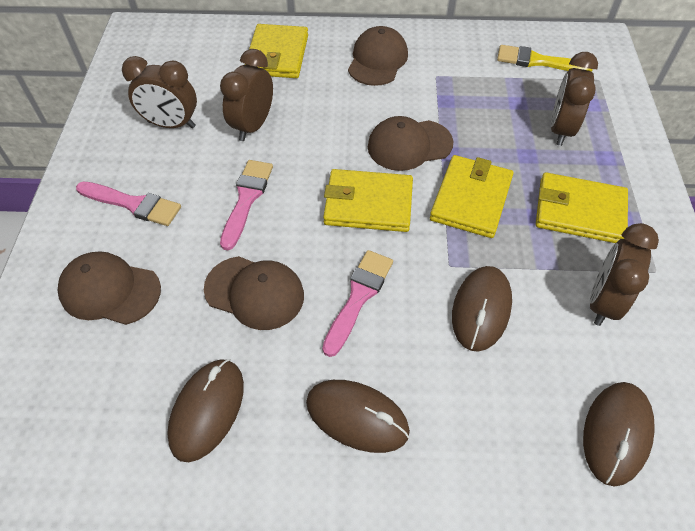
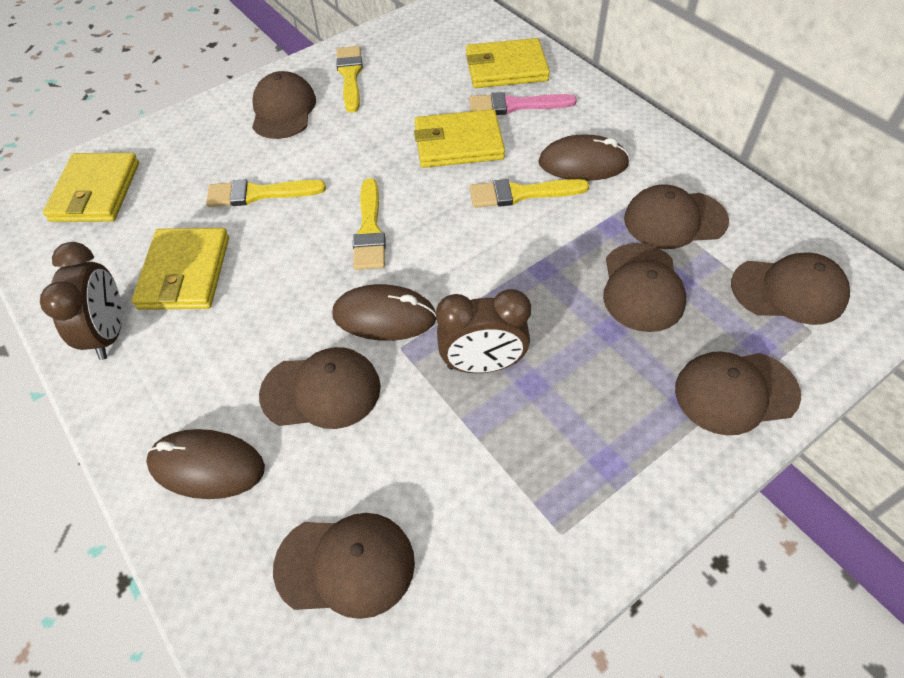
brown cap: [58,251,161,325] [204,256,304,330] [348,26,408,86] [368,116,453,171] = 4 -> [252,71,316,139] [259,347,381,429] [273,513,415,619] [603,243,686,332] [624,185,729,249] [675,351,801,435] [731,252,850,325] = 7
brown clock: [122,56,197,128] [220,49,273,141] [551,52,598,146] [590,223,659,326] = 4 -> [40,242,122,360] [436,289,531,373] = 2
brown mouse: [167,359,244,462] [306,380,410,453] [452,266,512,352] [583,382,655,486] = 4 -> [146,429,265,499] [333,284,436,341] [538,134,630,181] = 3
pink brush: [76,182,181,226] [220,160,273,250] [322,250,393,357] = 3 -> [469,92,577,115] = 1
yellow brush: [497,45,593,72] = 1 -> [206,179,326,207] [336,46,363,113] [353,178,386,270] [470,179,589,208] = 4

